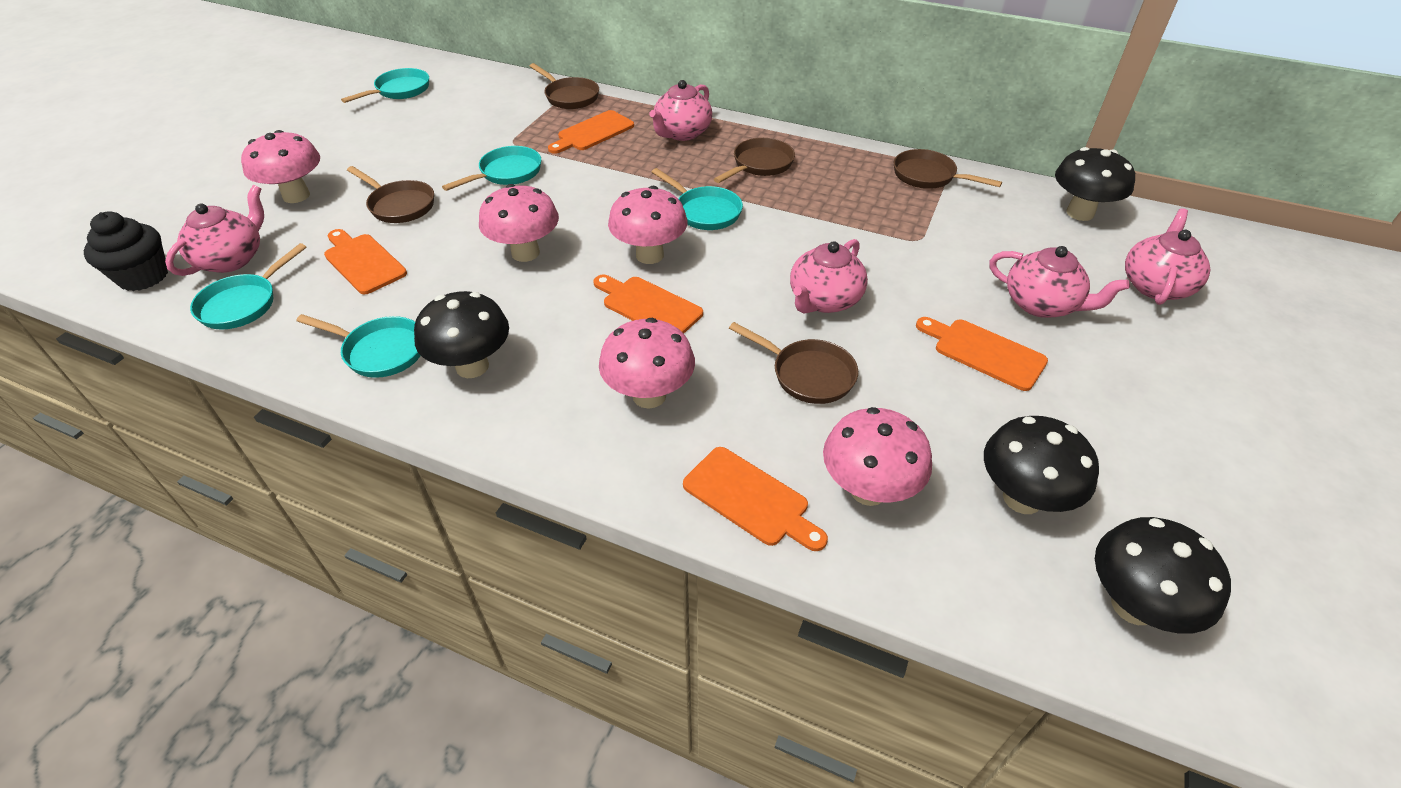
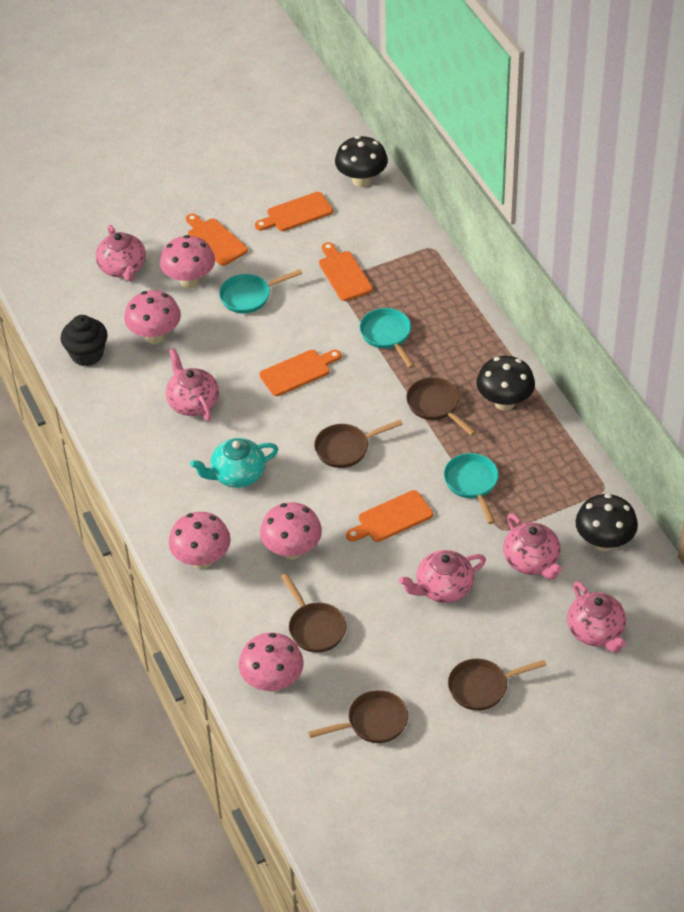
black mushroom: [414,291,509,378] [984,416,1099,514] [1055,147,1135,221] [1095,517,1231,634] = 4 -> [335,136,388,187] [477,356,535,411] [576,494,638,551] = 3
turquoise pan: [190,243,307,330] [296,314,421,378] [341,68,429,103] [442,146,541,191] [652,168,743,230] = 5 -> [219,269,302,313] [360,308,414,368] [444,453,499,524] = 3
turquoise teapot: none = 0 -> [190,438,278,488] = 1

